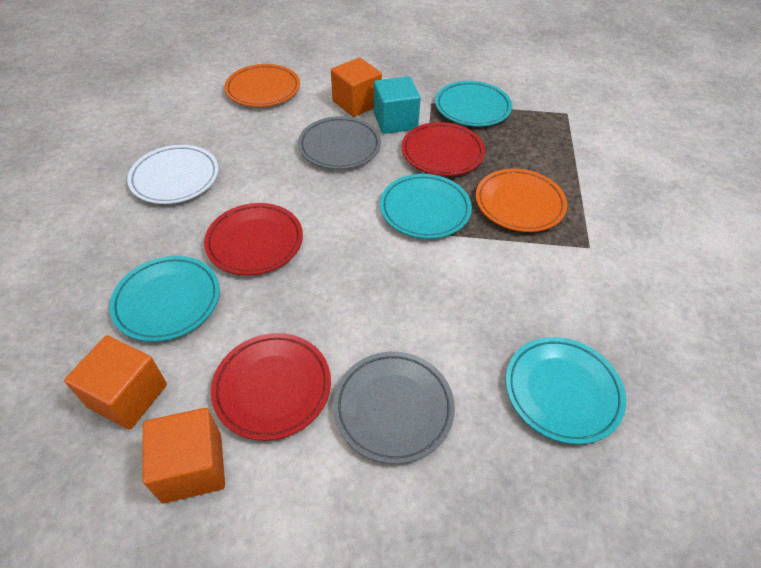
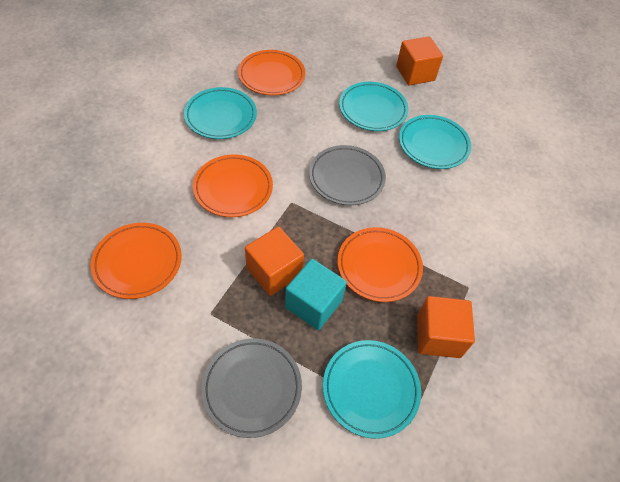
orange plate: [224,64,300,107] [476,169,567,232] = 2 -> [91,223,182,299] [193,154,273,217] [238,50,305,95] [338,227,423,302] = 4
red plate: [204,203,303,275] [211,333,331,441] [402,122,485,176] = 3 -> none = 0
white plate: [127,145,219,204] = 1 -> none = 0

